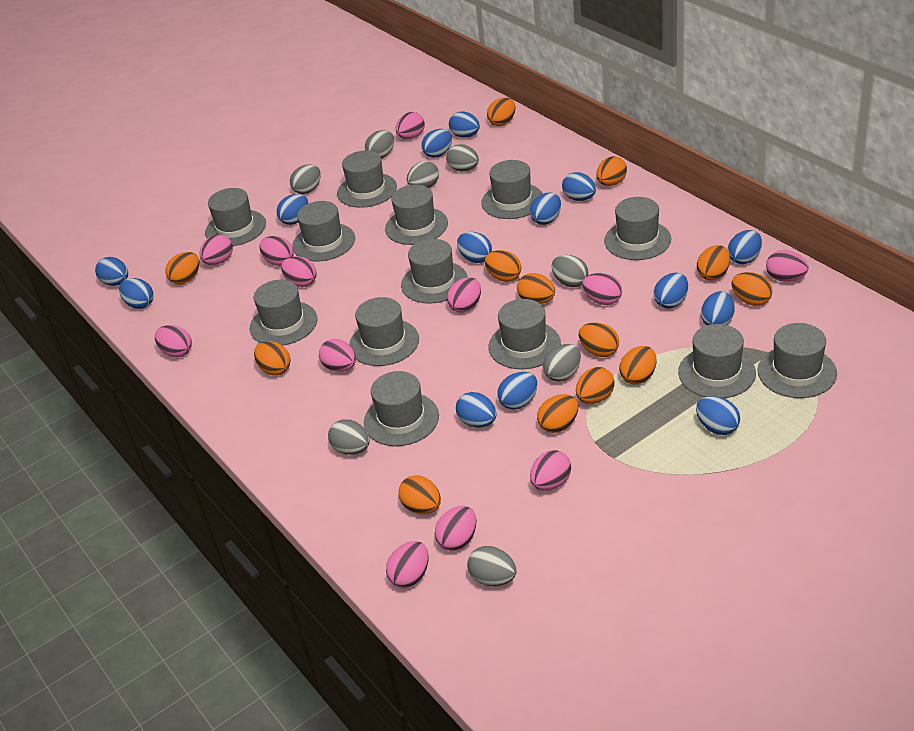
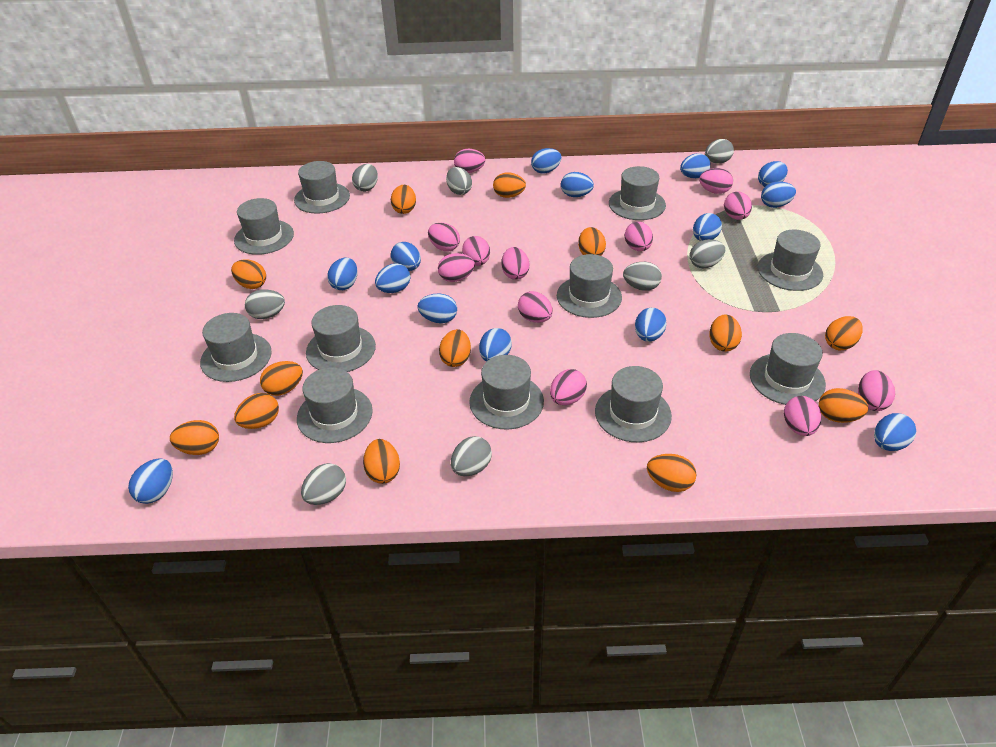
grey hat: [205,188,266,246] [250,280,317,346] [292,201,355,261] [337,151,397,208] [349,297,419,366] [364,371,439,446] [385,185,448,245] [401,239,468,304] [481,160,543,219] [489,299,561,369] [604,197,671,260] [678,324,756,398] [757,323,837,398] = 13 -> [200,313,272,382] [234,198,294,255] [294,161,350,214] [297,367,373,443] [306,305,376,372] [469,355,544,429] [557,254,622,318] [595,366,672,442] [609,166,666,220] [750,333,826,405] [758,230,823,291] = 11

